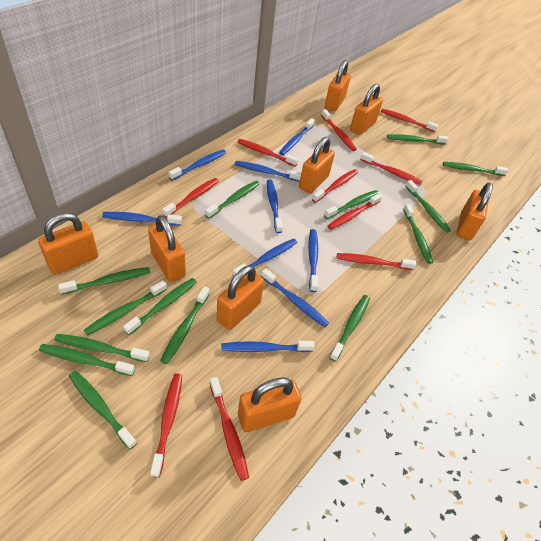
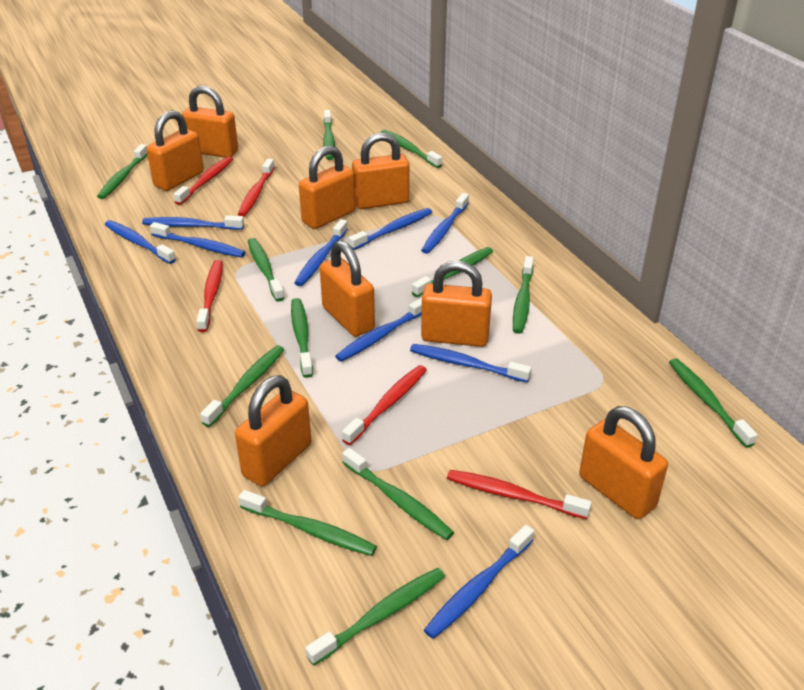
green toothbrush: [39,344,135,376] [54,334,150,362] [58,267,151,294] [69,371,137,450] [84,280,167,336] [123,278,197,335] [160,286,210,364] [205,181,260,219] [324,190,379,219] [329,295,370,362] [387,134,449,145] [403,204,433,264] [405,180,451,233] [443,162,508,176] = 14 -> [97,144,147,199] [200,345,284,427] [239,490,377,556] [248,238,284,302] [291,298,313,378] [305,568,445,666] [323,110,335,160] [342,448,454,540] [381,130,442,168] [412,247,493,297] [513,256,534,334] [669,358,758,448] = 12
red toothbrush: [150,373,182,478] [162,178,219,218] [209,377,249,481] [237,139,298,167] [312,169,358,203] [321,109,357,151] [328,193,382,230] [337,253,416,270] [360,152,422,185] [381,109,439,132] = 10 -> [174,156,233,205] [196,260,223,332] [238,159,275,217] [342,365,427,445] [447,470,592,519] = 5

